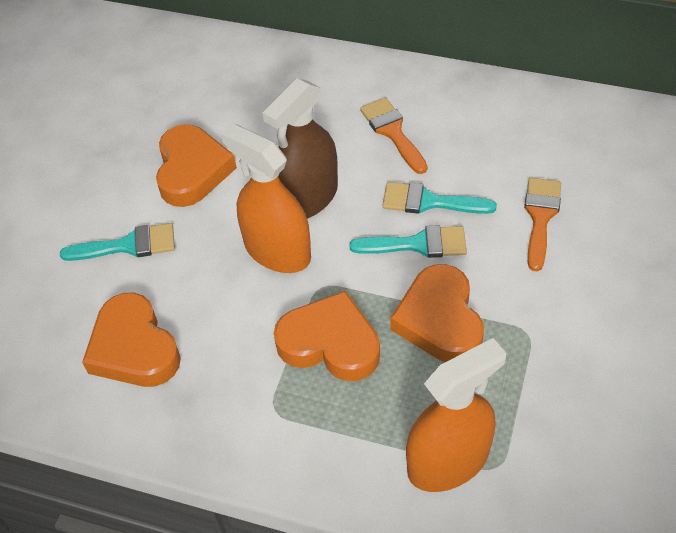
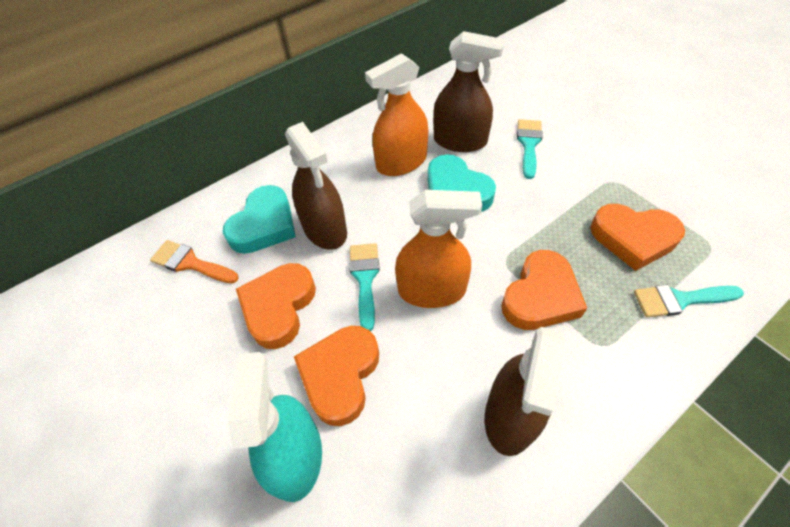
brown spray bottle: [262,78,338,219] = 1 -> [285,122,347,250] [433,31,504,152] [485,327,566,456] = 3
orange brush: [360,98,427,174] [524,178,561,271] = 2 -> [150,240,239,284] = 1
turquoise heart: none = 0 -> [223,185,296,254] [428,154,496,212] = 2
turquoise spray bottle: none = 0 -> [228,352,322,502] = 1

